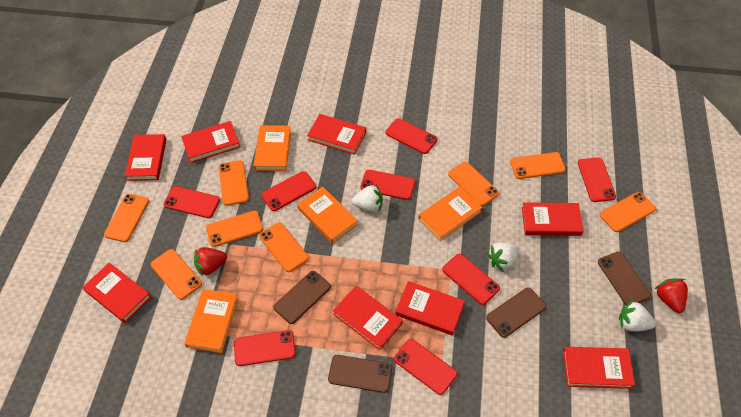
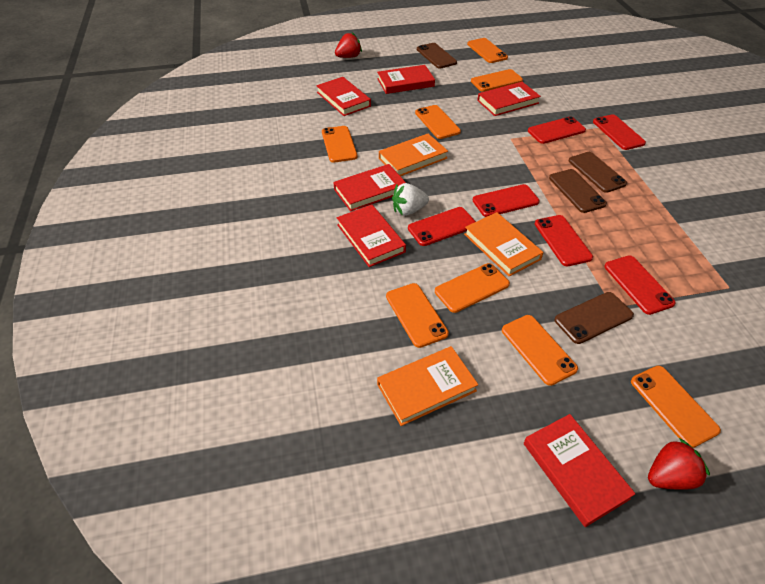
orange book: [184,289,238,353] [253,125,291,171] [297,186,358,244] [418,186,482,241] = 4 -> [377,346,478,426] [379,134,448,176] [464,212,544,276] = 3
red book: [82,263,151,323] [125,134,166,181] [181,121,240,163] [307,114,366,155] [333,286,403,350] [395,281,465,336] [522,203,583,236] [563,347,635,389] = 8 -> [316,77,371,116] [333,164,406,211] [337,205,406,267] [377,65,435,94] [477,82,541,116] [524,414,636,527] = 6
red phone: [164,186,220,218] [234,330,296,366] [261,171,316,211] [360,170,415,200] [385,118,437,154] [394,339,457,395] [442,254,500,305] [578,157,616,202] = 8 -> [408,207,476,246] [472,184,540,217] [528,116,586,144] [535,215,593,266] [593,114,646,150] [604,256,676,315] = 6
white strawberry: [352,185,383,212] [487,242,519,271] [619,300,656,332] = 3 -> [392,183,429,216] = 1

